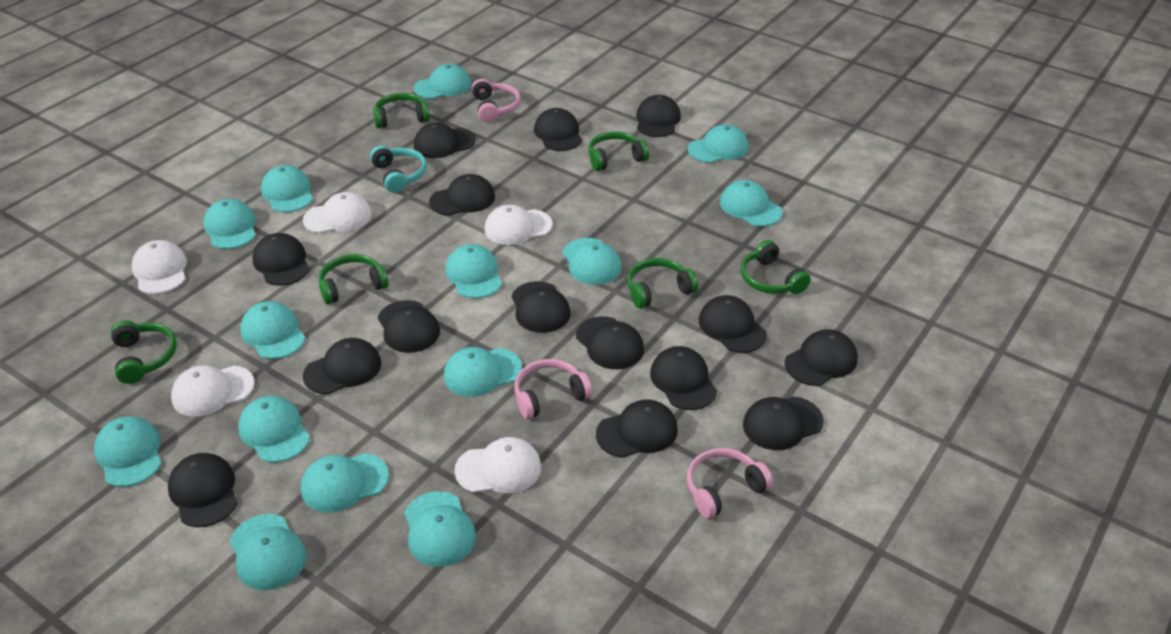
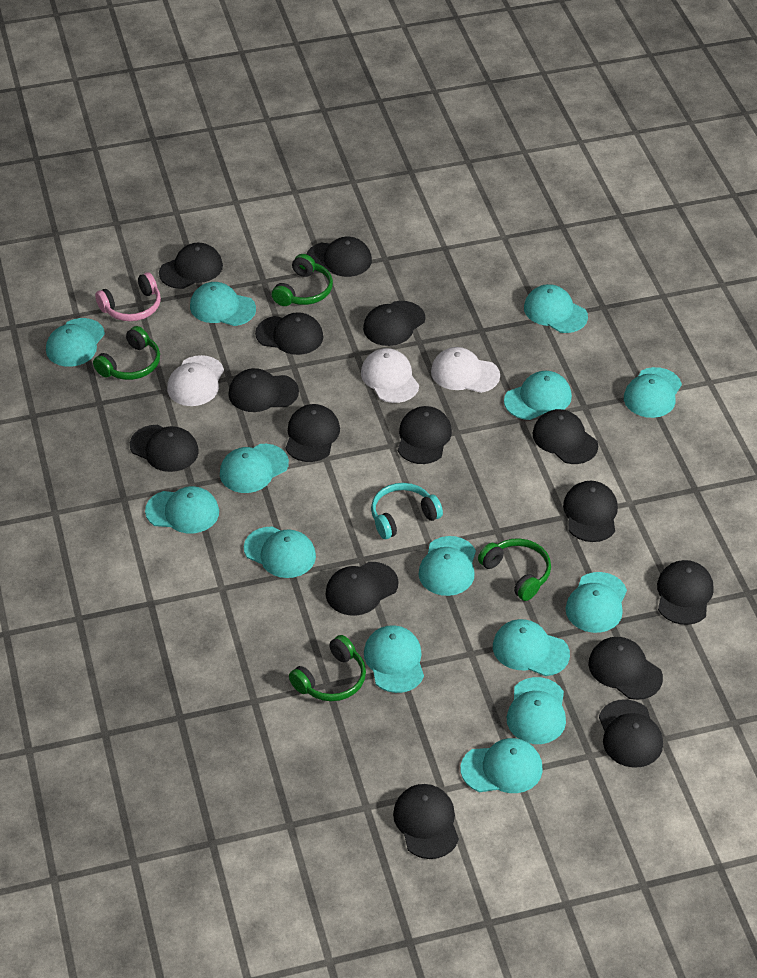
green headphones: [111,321,177,384] [319,254,389,304] [373,93,430,128] [588,131,649,171] [627,258,698,308] [741,240,811,294] = 6 -> [93,326,160,380] [272,254,333,306] [289,635,366,701] [478,538,551,601] = 4
pink headphones: [471,79,521,122] [514,359,592,419] [687,448,773,518] = 3 -> [95,272,161,321] = 1
white cap: [132,240,187,294] [171,365,255,417] [303,192,372,233] [454,437,541,493] [484,205,553,245] = 5 -> [167,355,224,406] [361,348,419,403] [431,347,500,393] = 3

